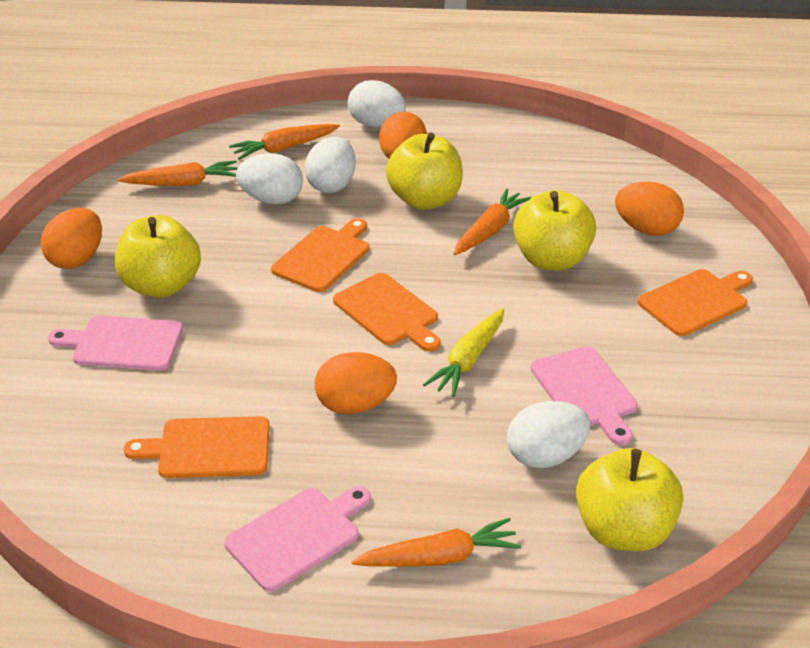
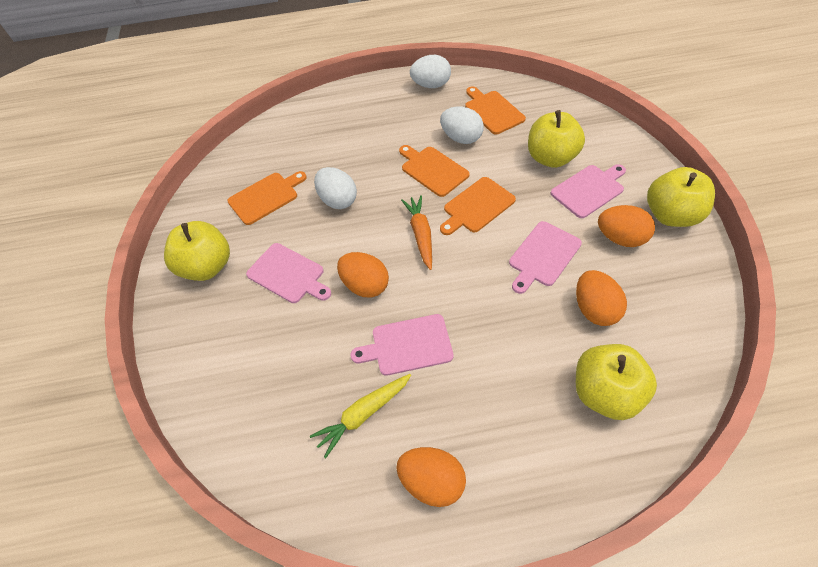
orange carrot: [117,160,237,186] [229,124,340,160] [351,518,521,567] [453,189,531,255] = 4 -> [401,195,432,270] = 1
pink cutting board: [48,316,183,371] [224,486,371,592] [530,346,638,445] = 3 -> [246,243,331,303] [351,314,454,376] [509,221,582,294] [551,164,626,218] = 4
white egg: [236,153,303,205] [304,137,356,193] [348,80,406,127] [507,401,590,469] = 4 -> [314,167,357,209] [410,55,451,88] [440,107,484,144] = 3

